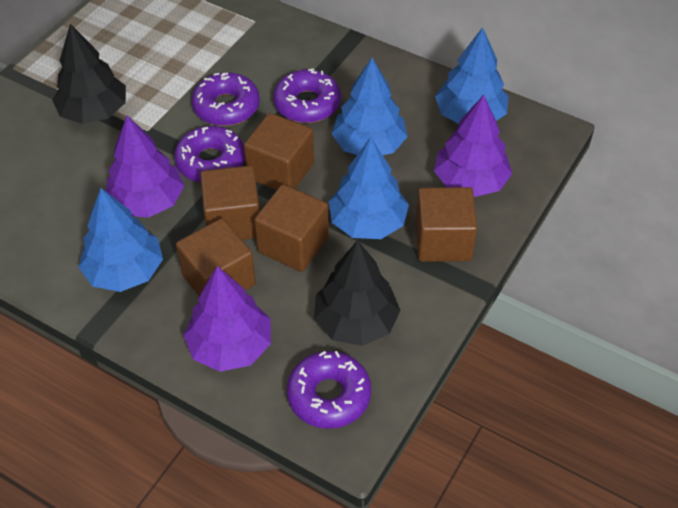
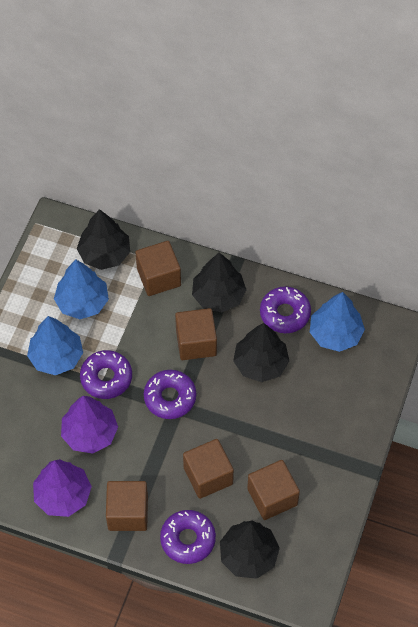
black tree: [52,24,126,124] [314,240,401,346] = 2 -> [77,209,130,270] [192,252,246,312] [220,520,280,579] [233,323,289,382] = 4
blue tree: [78,188,163,292] [329,137,409,239] [332,58,408,155] [435,27,508,124] = 4 -> [27,316,83,375] [54,259,109,319] [310,292,365,352] = 3
purple tree: [106,116,184,218] [183,266,271,372] [434,95,512,197] = 3 -> [33,459,92,517] [61,396,118,454] = 2

